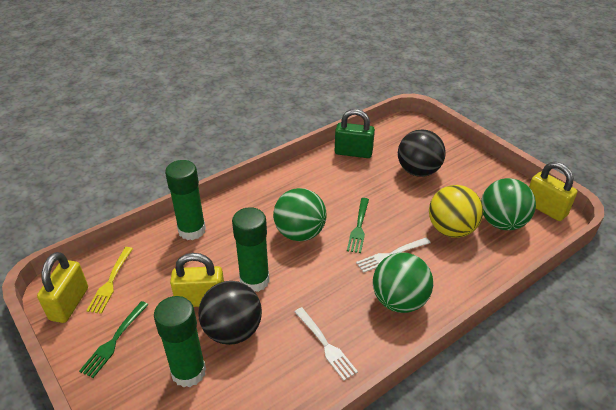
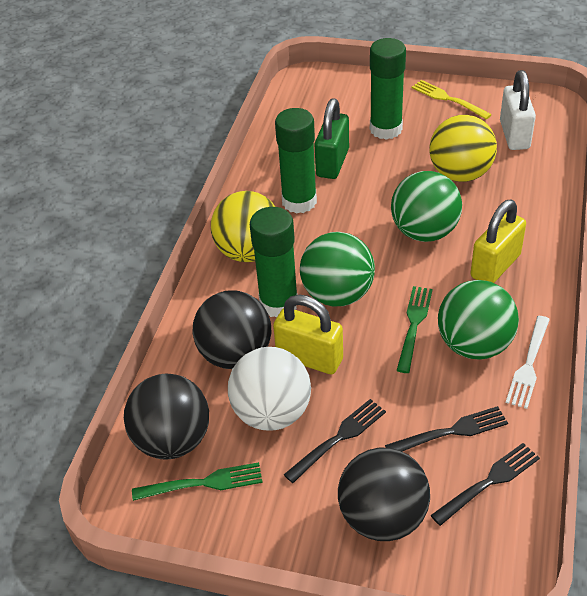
black ball: [198,281,262,345] [398,129,446,177] = 2 -> [124,374,209,459] [193,290,271,369] [338,448,430,541] = 3
black fork: none = 0 -> [284,399,386,483] [385,406,508,451] [430,443,540,526] = 3
white ball: none = 0 -> [228,347,311,431] = 1
white fork: [295,307,358,381] [356,238,430,273] = 2 -> [506,316,550,409] = 1
white padlock: none = 0 -> [500,70,536,150] = 1
yellow ball: [429,185,483,238] = 1 -> [211,191,275,262] [429,115,497,182] = 2
yellow padlock: [37,252,88,323] [170,253,224,307] [529,162,577,221] = 3 -> [273,295,343,374] [471,200,526,283] = 2

